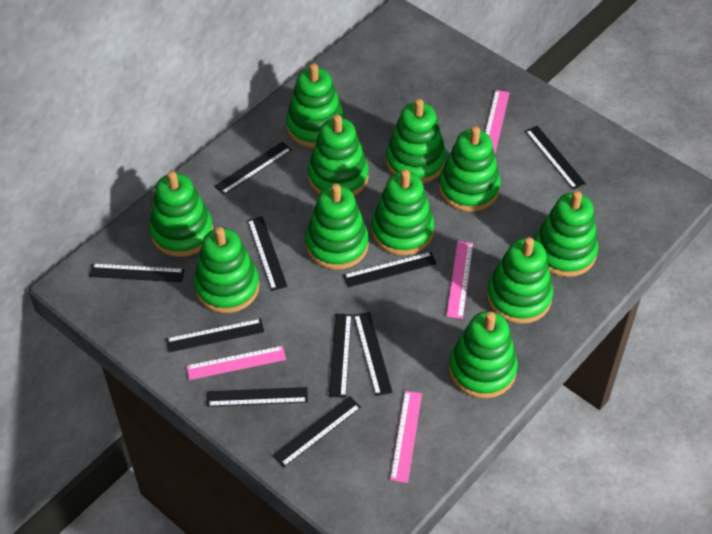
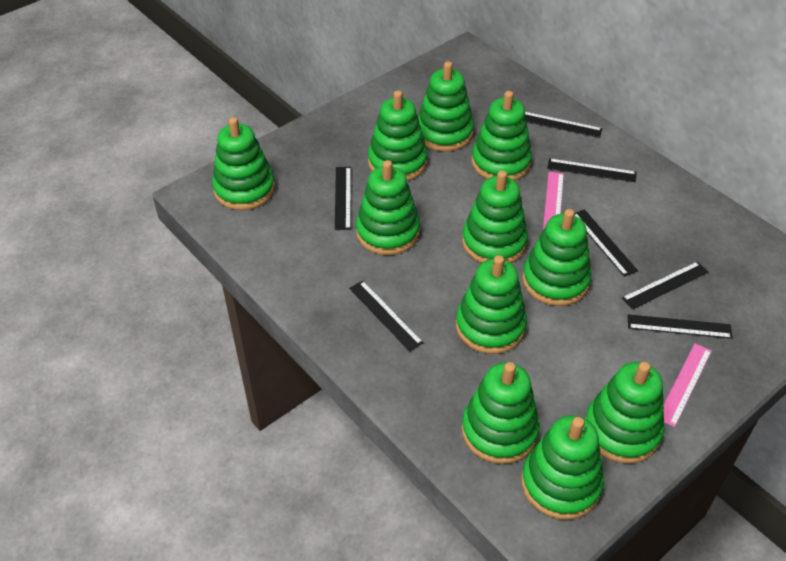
black ruler: [89,263,184,282] [166,319,264,352] [207,387,308,407] [215,141,292,195] [248,216,287,291] [273,396,361,467] [329,314,352,398] [343,252,436,288] [354,312,393,396] [525,126,586,190] = 10 -> [335,167,351,230] [349,281,423,352] [525,112,603,138] [547,158,637,182] [575,209,638,277] [622,261,708,309] [627,314,733,339] = 7
pink ruler: [186,346,286,380] [390,391,422,483] [447,241,473,319] [485,90,510,154] = 4 -> [543,172,564,230] [664,343,712,427] = 2

